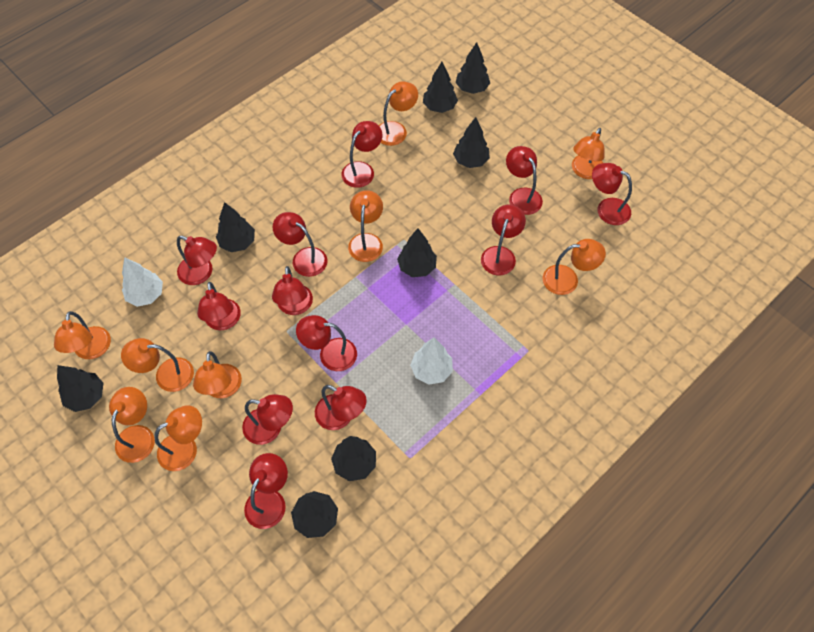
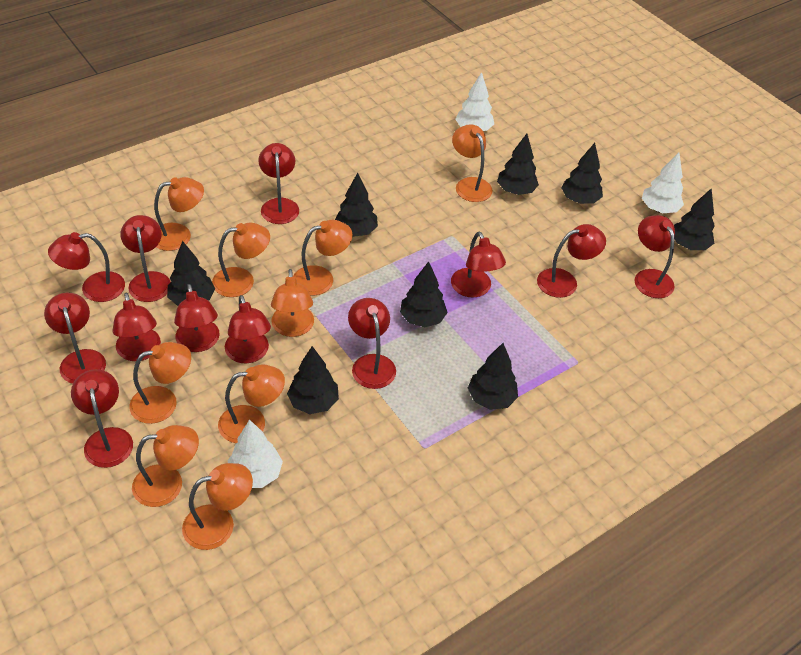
white tree: [122,257,163,307] [410,337,453,385] = 2 -> [228,419,283,488] [455,72,494,131] [642,152,684,213] = 3

